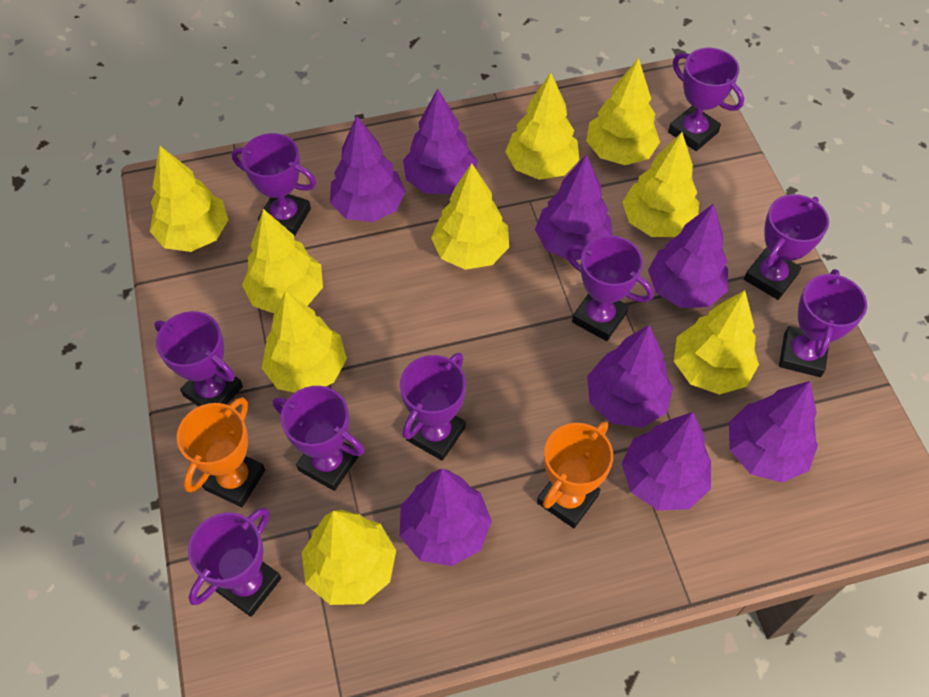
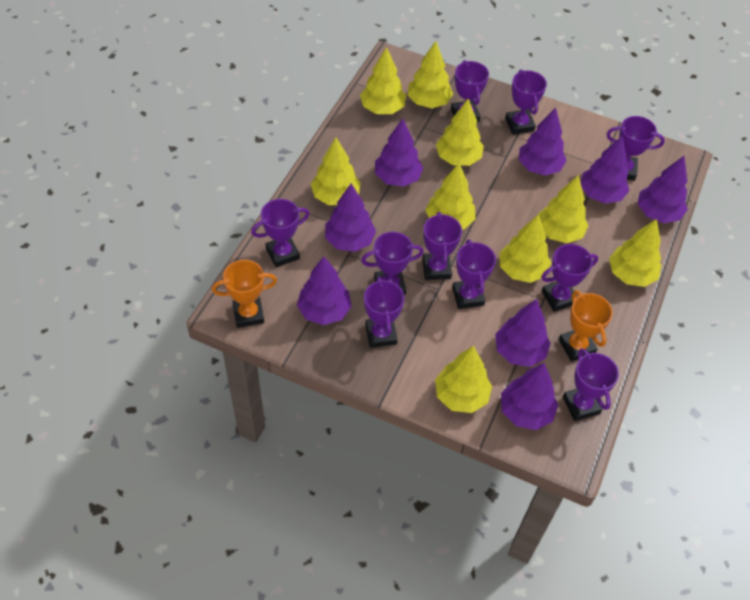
purple trophy: [154,311,243,407] [188,507,281,617] [232,133,316,236] [273,386,365,491] [400,353,466,461] [566,235,653,341] [668,48,744,151] [744,194,829,300] [779,269,867,377] = 9 -> [251,199,310,267] [361,232,424,295] [364,277,405,348] [422,212,462,280] [451,60,489,122] [452,239,496,309] [505,70,547,135] [541,244,598,312] [563,348,619,421] [607,116,665,181] = 10

